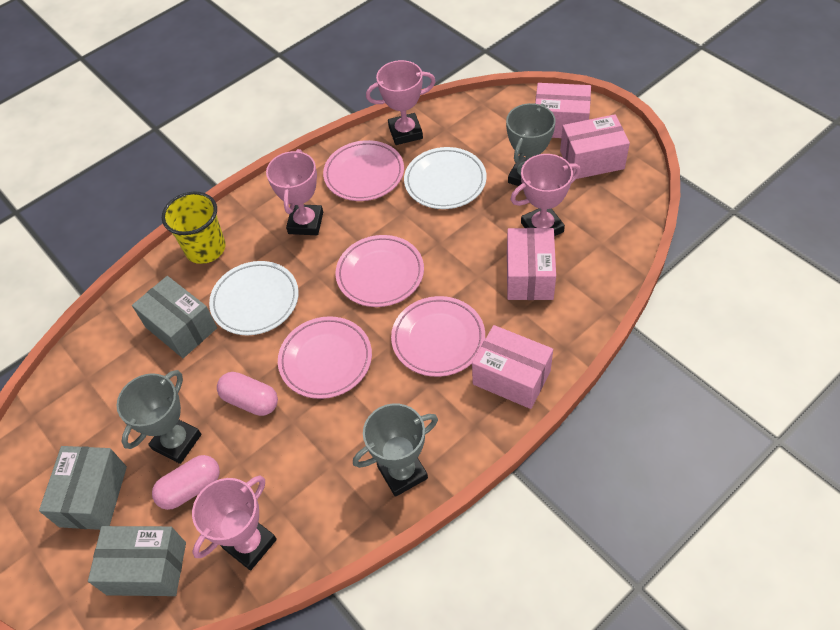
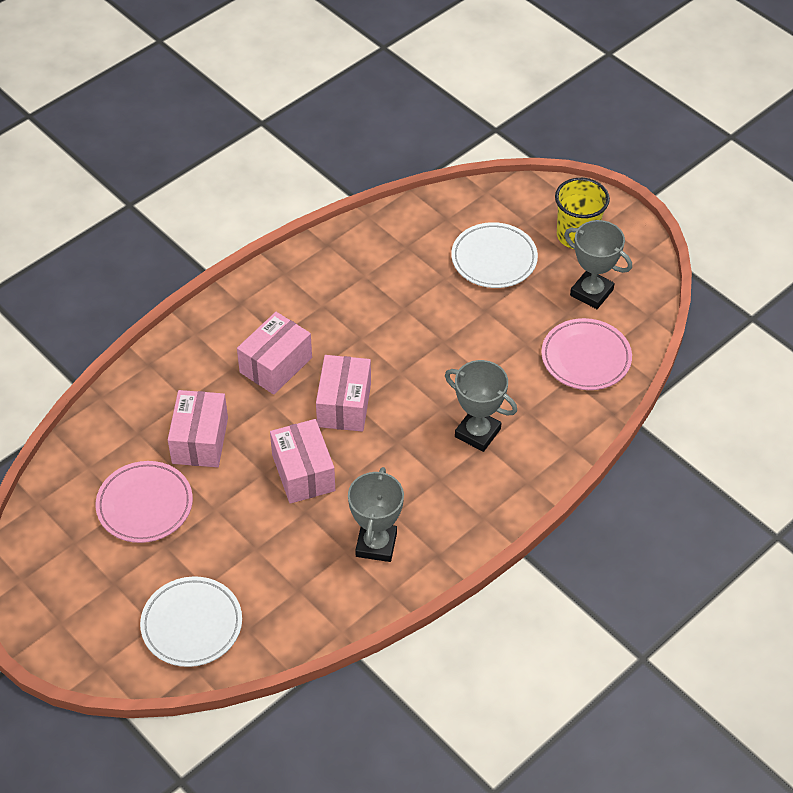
grey box: [39,446,127,530] [88,526,186,596] [132,276,217,358] = 3 -> none = 0
pink capsule: [152,455,220,510] [217,372,278,416] = 2 -> none = 0
pink plate: [278,316,372,399] [323,140,404,201] [336,235,424,307] [391,296,485,377] = 4 -> [96,461,193,543] [541,318,632,390] = 2
pink trophy: [192,476,277,571] [266,149,323,235] [366,60,436,145] [510,154,581,236] = 4 -> none = 0

